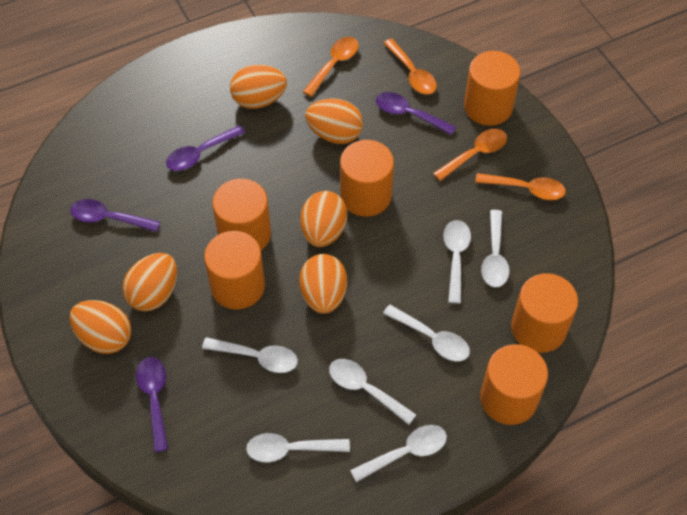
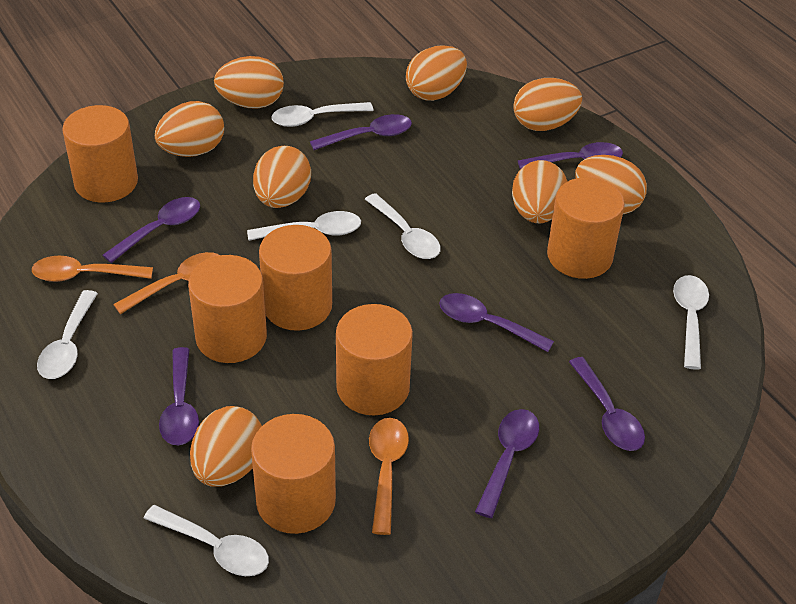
orange egg: [69,300,132,354] [122,253,177,312] [230,65,287,109] [299,254,347,314] [300,191,347,247] [305,98,363,144] = 6 -> [155,101,224,157] [190,406,262,487] [214,56,284,109] [253,146,311,208] [406,45,467,101] [512,160,567,223] [513,78,582,131] [575,155,647,214] = 8
orange spoon: [303,37,359,97] [384,38,437,95] [433,129,507,181] [475,173,566,200] = 4 -> [32,256,153,282] [113,252,220,314] [369,418,409,535] = 3
purple spoon: [70,199,160,232] [136,357,168,452] [166,125,246,171] [376,92,456,135] = 4 -> [102,197,200,263] [159,347,199,445] [310,114,412,150] [439,293,554,352] [475,409,539,518] [518,142,623,169] [569,357,645,451] = 7
white spoon: [202,337,298,373] [246,433,350,463] [329,359,416,425] [350,425,447,482] [383,305,470,361] [443,220,471,304] [481,210,510,287] = 7 -> [37,290,98,379] [143,505,269,576] [247,211,361,241] [272,102,374,127] [365,193,441,259] [673,275,709,370] = 6

